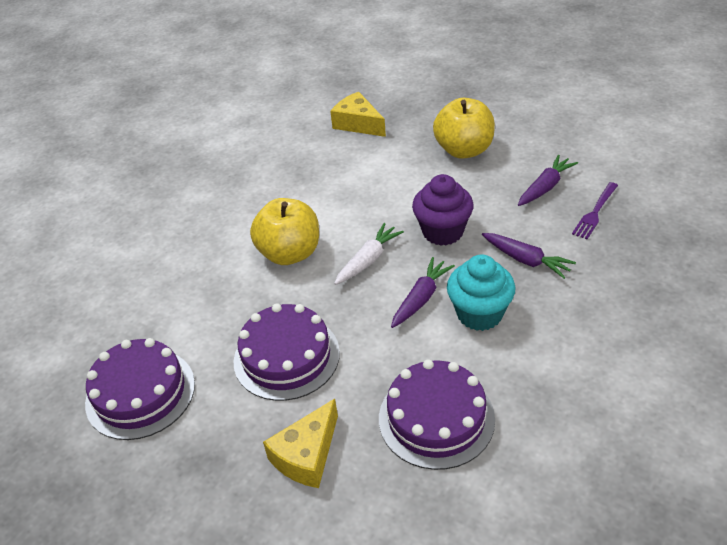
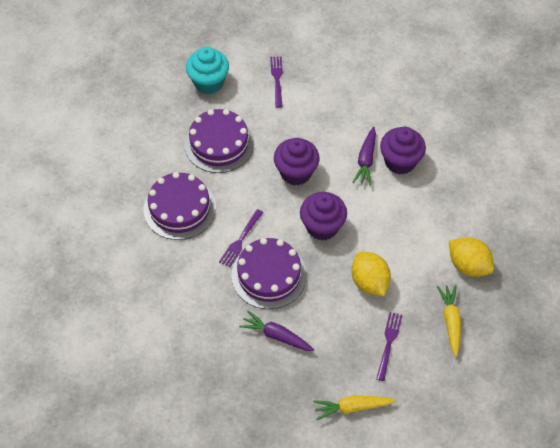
purple carrot: [391,257,455,328] [482,233,576,279] [518,155,578,206] = 3 -> [239,311,314,351] [352,127,376,186] = 2
purple cupcake: [412,174,474,245] = 1 -> [274,138,320,186] [300,192,347,240] [380,127,426,174] = 3
purple fork: [572,182,618,239] = 1 -> [219,209,264,268] [270,56,283,108] [376,312,402,381] = 3
white carrot: [334,223,404,285] = 1 -> none = 0
yellow apple: [250,198,319,265] [433,98,495,159] = 2 -> none = 0
yellow carrot: none = 0 -> [313,395,396,420] [437,285,461,357] = 2
yellow cheese: [263,399,338,488] [330,92,386,137] = 2 -> none = 0
yellow lemon: none = 0 -> [352,251,391,296] [449,237,494,277] = 2

